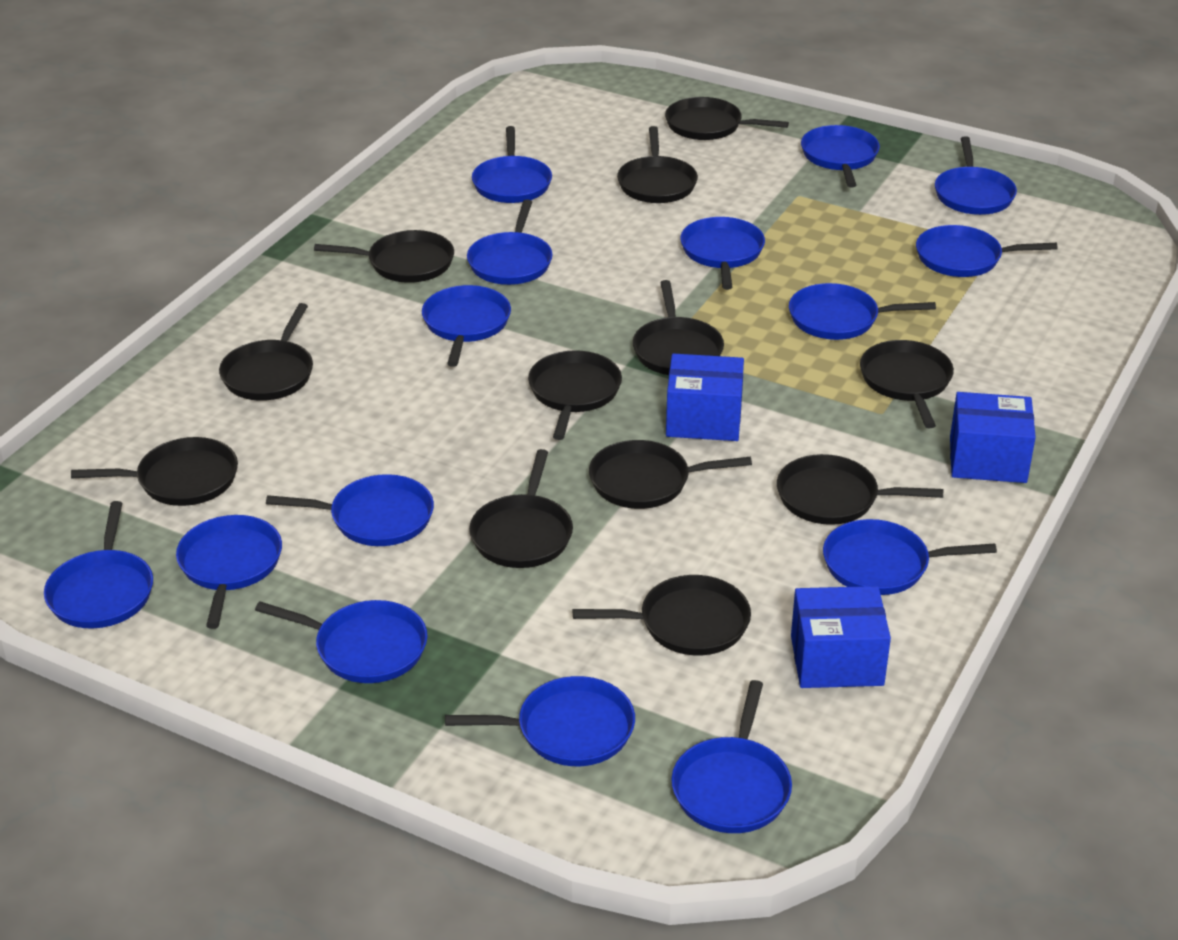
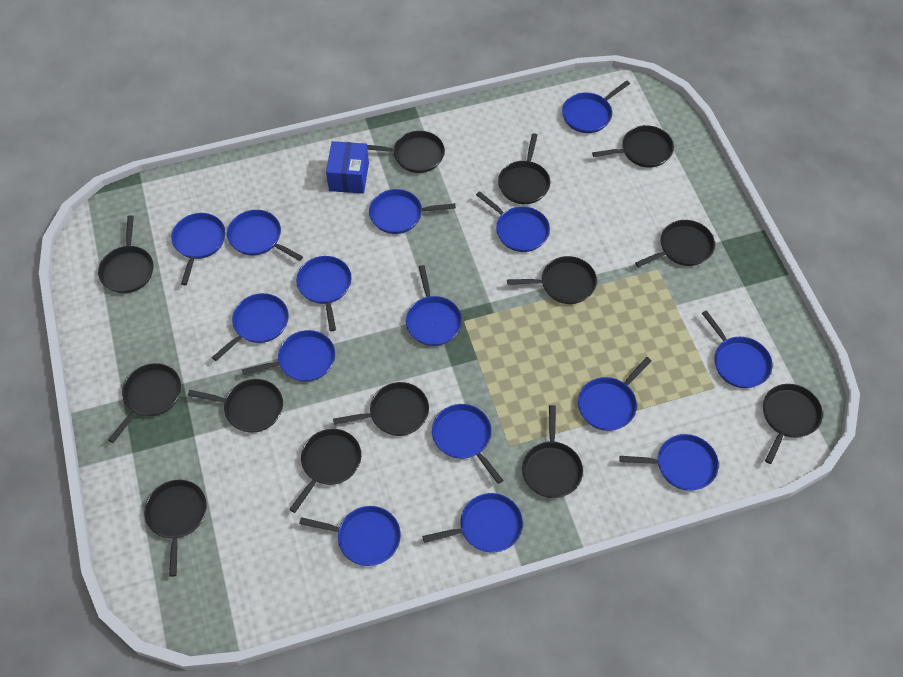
black pan: [71,437,238,506] [219,303,313,401] [314,230,454,283] [469,449,573,568] [528,350,622,440] [573,575,751,655] [589,440,752,509] [617,126,698,203] [633,280,724,375] [665,97,789,140] [777,454,943,525] [860,340,954,428] = 12 -> [98,215,153,293] [108,363,181,443] [144,480,207,577] [188,379,283,433] [289,429,361,513] [333,382,429,436] [367,131,445,173] [498,133,550,204] [507,256,597,304] [522,405,583,498] [592,125,674,168] [635,220,715,267] [763,384,823,464] = 13
blue box: [666,353,744,441] [791,586,891,688] [950,392,1036,483] = 3 -> [326,141,369,194] = 1

